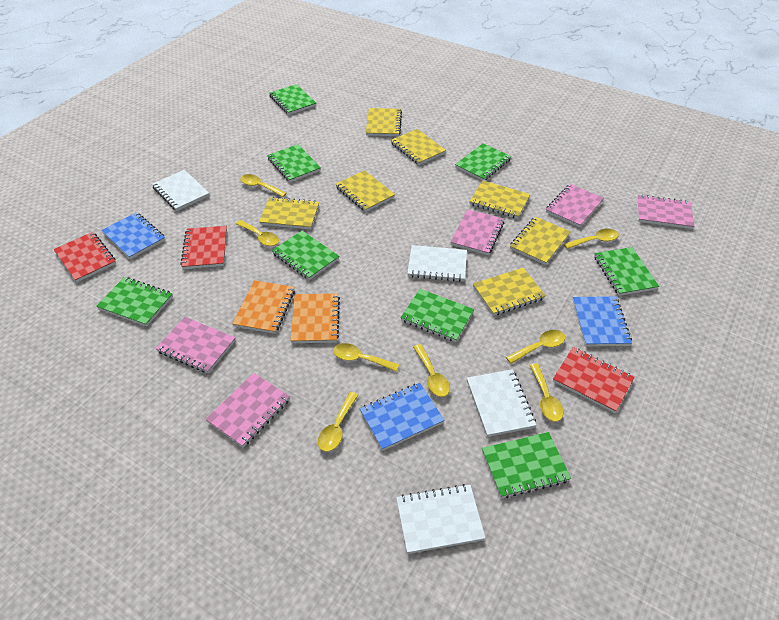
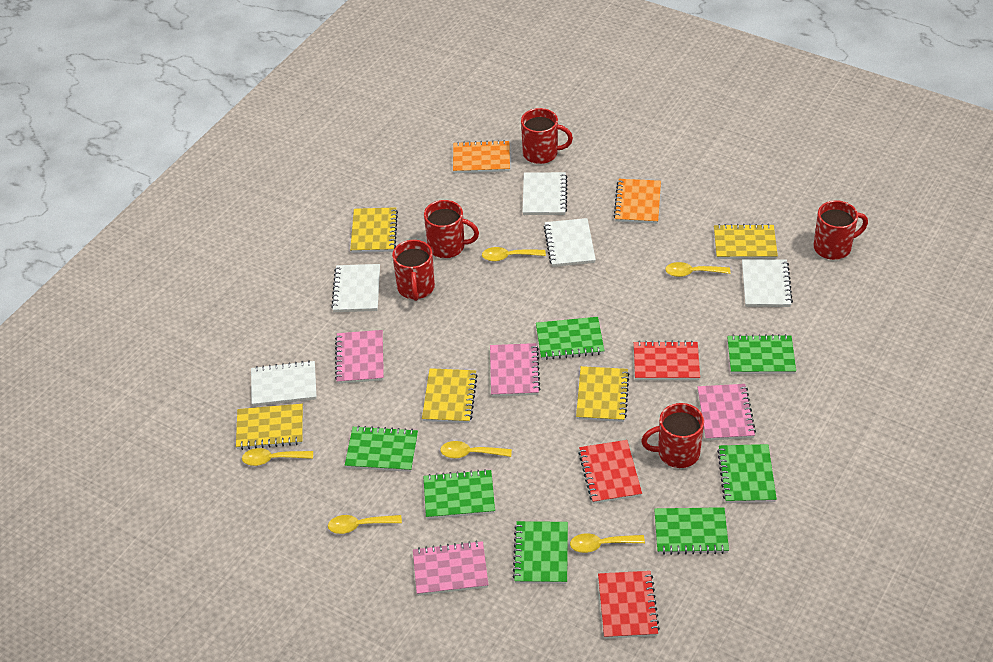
blue notebook: [101,212,165,259] [360,383,445,451] [572,296,632,346] = 3 -> none = 0
green notebook: [96,277,173,326] [267,144,321,182] [269,84,316,115] [272,231,339,280] [400,289,474,342] [455,143,511,181] [482,432,571,498] [594,247,659,296] = 8 -> [345,426,418,472] [423,469,495,519] [512,521,568,584] [536,317,604,360] [654,507,729,555] [717,444,777,503] [727,334,796,374] = 7
pink notebook: [156,317,236,373] [205,373,290,447] [451,209,504,255] [546,184,604,227] [637,195,694,229] = 5 -> [335,330,384,384] [413,541,489,596] [490,343,541,397] [697,384,756,441] = 4
red mug: none = 0 -> [392,240,435,301] [424,200,479,258] [521,108,573,164] [641,403,704,468] [813,200,868,260] = 5
white notebook: [152,170,209,211] [396,484,485,554] [407,245,467,282] [467,369,536,437] = 4 -> [251,360,317,406] [331,264,380,312] [523,172,567,215] [544,218,596,267] [742,259,793,307] = 5
yellow notebook: [259,197,319,229] [336,170,395,212] [366,108,402,136] [391,129,446,165] [469,181,530,219] [473,268,546,316] [510,217,571,265] = 7 -> [236,404,303,450] [350,207,398,253] [422,368,478,423] [576,366,630,422] [714,224,778,259] = 5
yellow spoon: [236,220,279,246] [240,174,287,197] [318,392,358,452] [333,343,399,372] [413,344,450,397] [506,330,565,364] [530,363,563,422] [564,229,619,249] = 8 -> [242,448,313,466] [328,515,402,534] [440,441,512,458] [482,247,546,261] [570,533,645,553] [665,262,730,277] = 6

